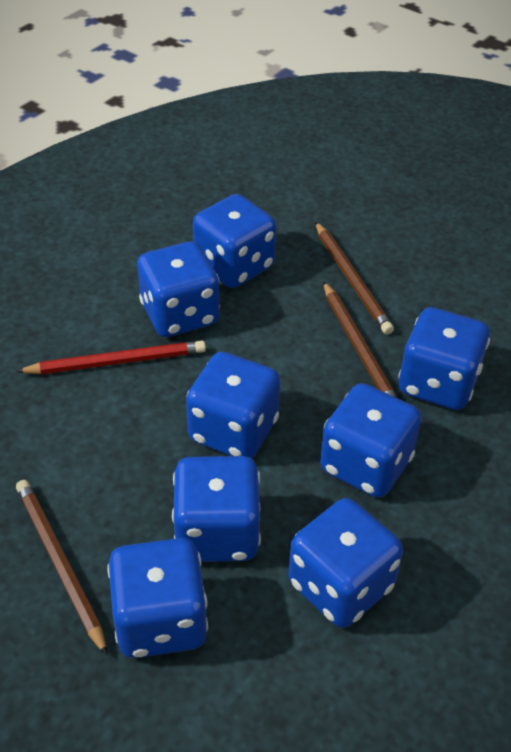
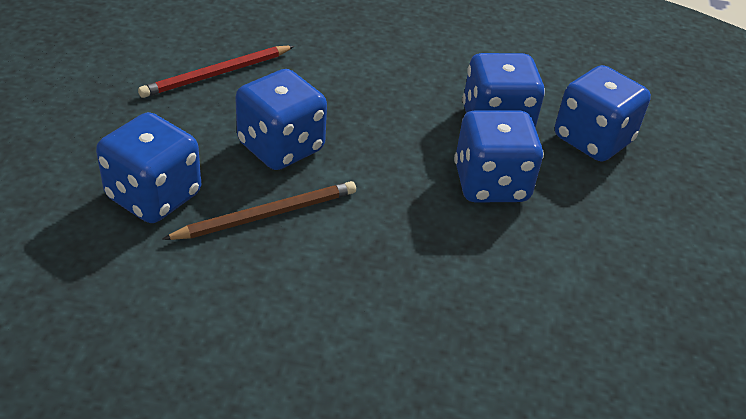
blue dice: [107,538,208,658] [137,242,220,337] [172,456,261,562] [186,352,280,458] [193,194,276,288] [288,498,403,628] [320,383,422,498] [398,307,490,410] = 8 -> [96,112,201,223] [235,69,327,170] [454,110,544,203] [462,53,545,128] [555,65,651,162] = 5
brown pencil: [16,480,107,656] [315,222,394,335] [323,281,398,398] = 3 -> [162,181,356,240] = 1

